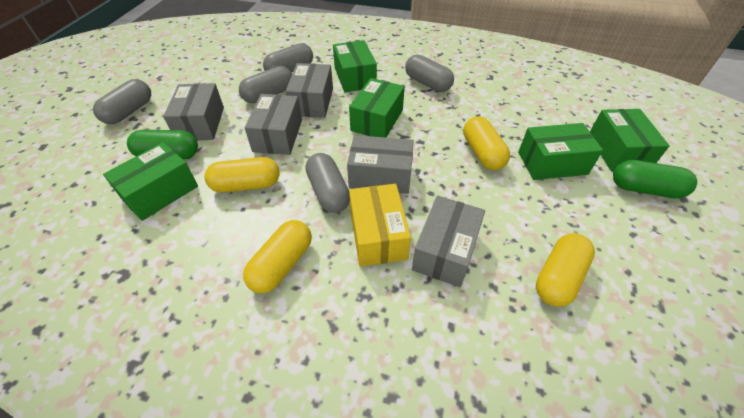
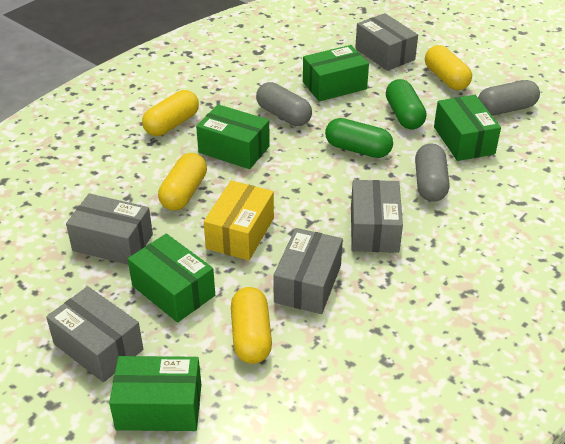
grey capsule: [93,79,151,124] [239,66,292,103] [263,43,313,72] [306,153,350,213] [405,55,454,92] = 5 -> [256,82,312,126] [415,143,449,202] [478,80,540,115] = 3

